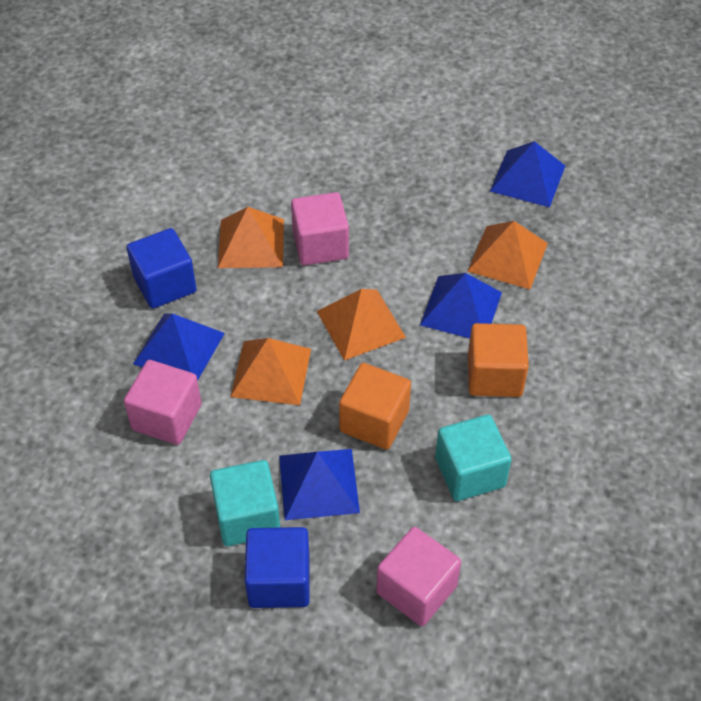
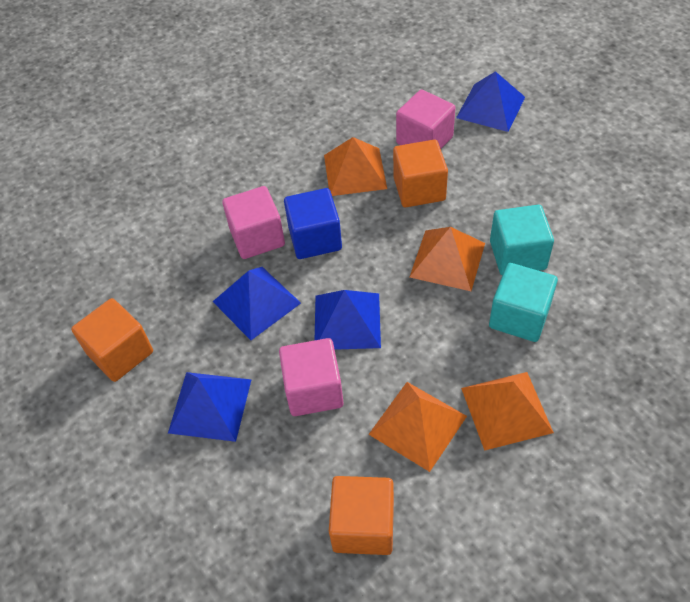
blue cube: [127,228,197,309] [245,527,310,608] = 2 -> [284,188,342,259] = 1
orange cube: [339,363,411,450] [468,323,529,397] = 2 -> [71,298,153,382] [329,476,394,555] [393,140,448,207] = 3

